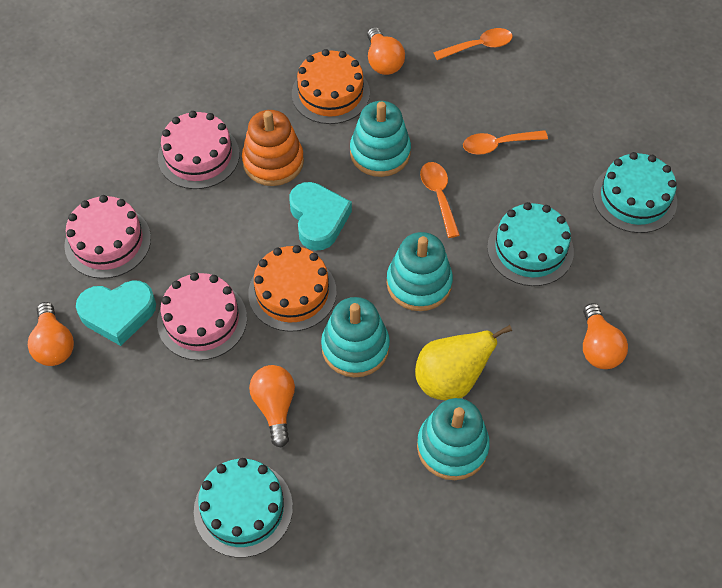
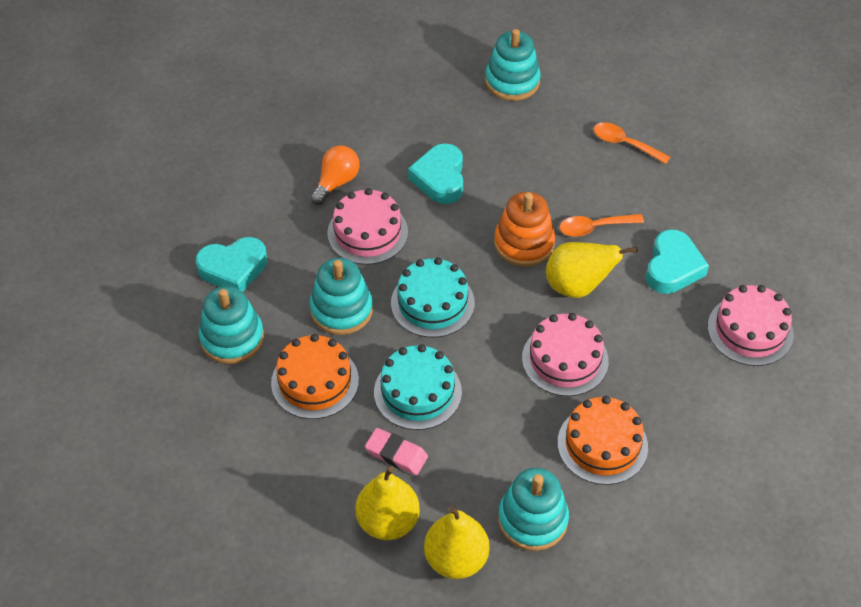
orange light bulb: [28,302,74,366] [249,365,295,448] [367,27,405,75] [583,303,628,369] = 4 -> [310,146,360,205] = 1
orange spoon: [420,162,460,238] [433,28,513,60] [463,130,548,155] = 3 -> [559,214,644,237] [594,122,670,164] = 2
pink eraser: none = 0 -> [365,428,428,475] = 1
turquoise cake: [194,458,293,558] [487,202,574,286] [593,152,677,233] = 3 -> [374,344,462,430] [391,257,475,338] = 2
turquoise heart: [76,280,156,346] [289,182,352,251] = 2 -> [196,237,267,292] [408,143,463,204] [646,229,709,294] = 3
yellow pear: [415,325,512,400] = 1 -> [355,466,420,540] [424,506,489,579] [546,242,637,298] = 3

